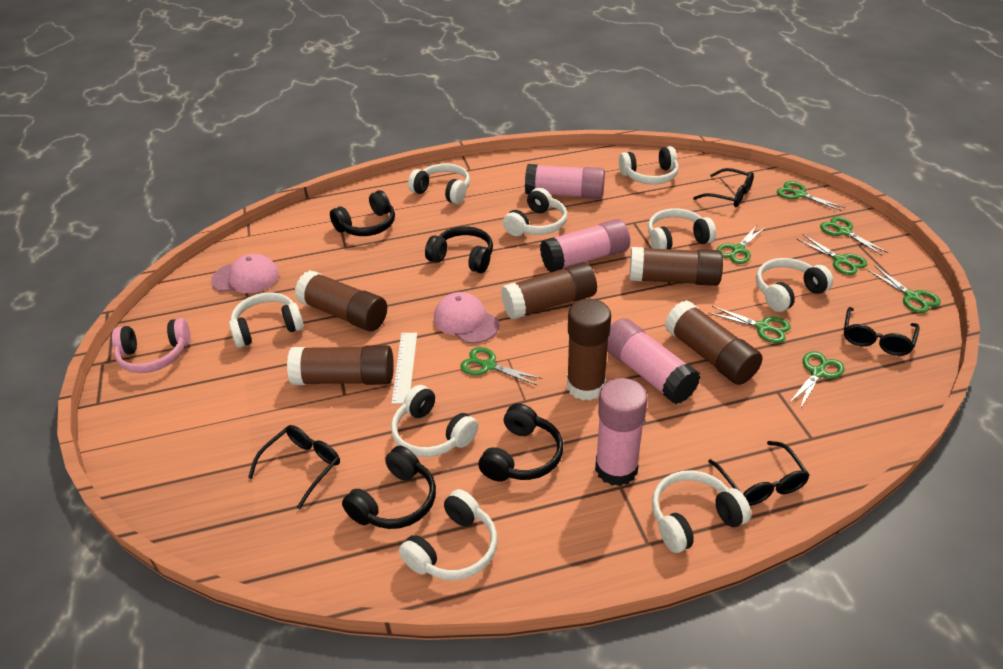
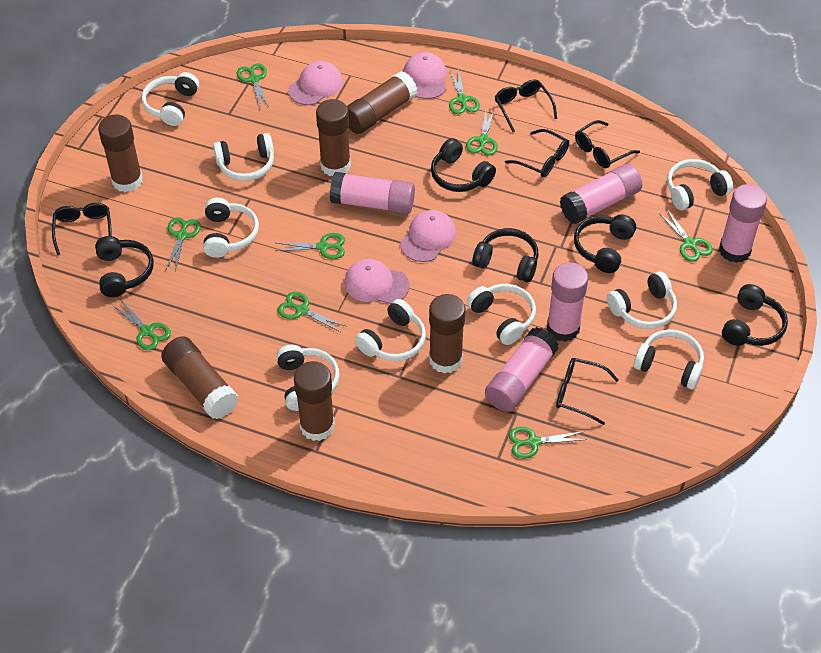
black glasses: [248,425,340,509] [693,168,754,207] [708,441,810,506] [844,307,920,356] = 4 -> [52,203,112,255] [495,80,557,132] [505,129,569,177] [556,358,619,425] [575,120,640,168] = 5
black headphones: [330,190,395,236] [342,446,436,529] [425,226,493,273] [478,403,563,482] = 4 -> [95,236,154,297] [431,138,496,192] [472,228,539,282] [574,214,636,273] [722,284,788,346] = 5
green scissors: [460,347,542,385] [708,306,791,343] [716,225,766,264] [777,181,845,211] [789,351,844,409] [797,235,867,275] [820,217,889,255] [867,266,941,313] = 8 -> [112,301,171,350] [165,217,201,271] [237,64,269,108] [276,233,345,259] [277,292,346,333] [449,69,480,114] [466,108,498,156] [508,427,587,459] [659,210,713,262] = 9
pink cap: [211,254,279,293] [434,292,499,343] = 2 -> [288,61,343,105] [344,259,410,304] [400,210,456,262] [404,52,447,99] = 4
pink glue stick: [525,164,605,199] [540,219,630,273] [595,378,648,486] [607,318,701,404] = 4 -> [330,172,415,214] [485,327,559,412] [547,262,588,342] [560,163,642,224] [719,184,767,263] = 5
pink headphones: [112,318,191,373] = 1 -> none = 0
white ruler: [392,333,417,404] = 1 -> none = 0

